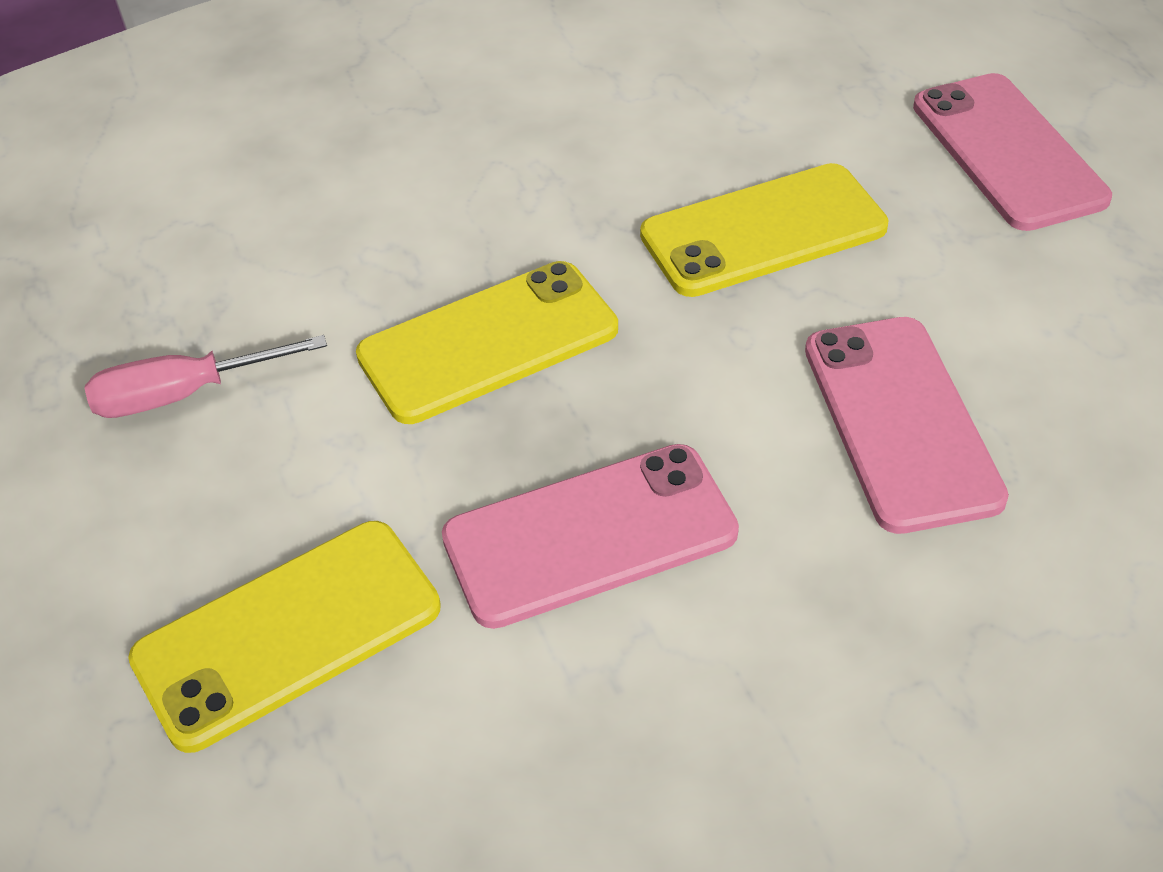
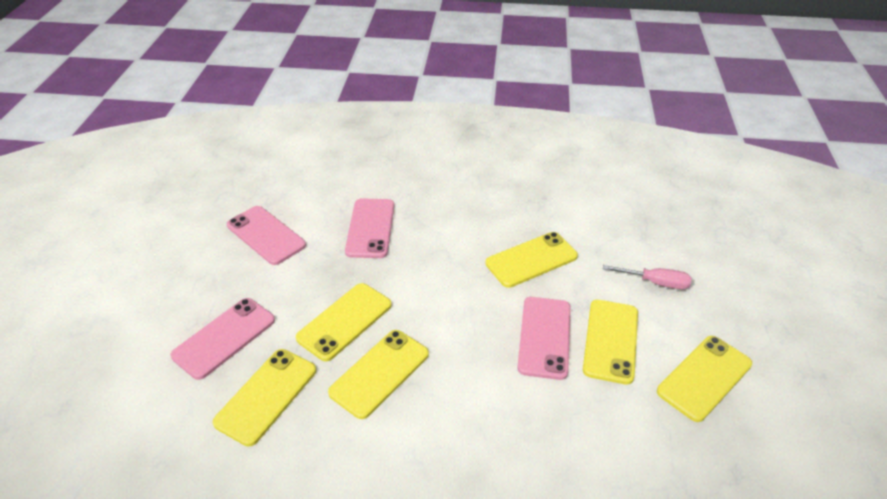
pink phone: [442,444,739,629] [805,317,1009,534] [913,73,1112,231] = 3 -> [171,298,275,380] [227,206,306,265] [345,198,394,258] [517,297,571,380] = 4
yellow phone: [128,521,441,753] [356,261,618,424] [640,163,889,297] = 3 -> [213,349,316,447] [296,283,392,361] [328,330,429,419] [485,232,578,288] [583,300,638,385] [657,336,752,422] = 6

